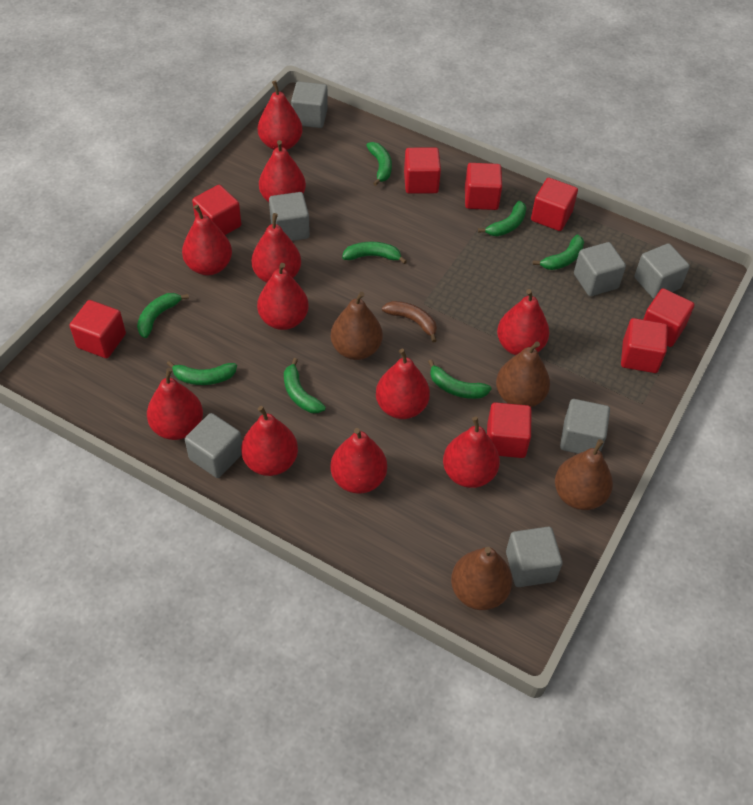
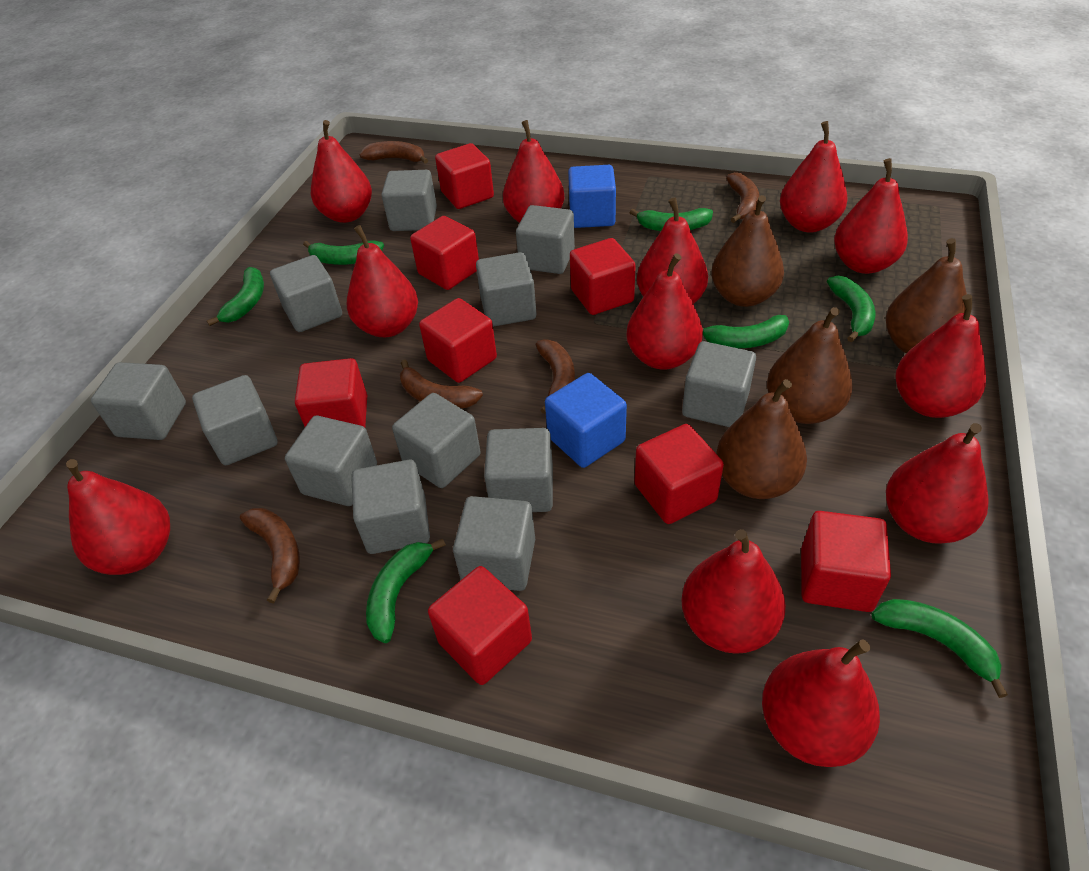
blue cube: none = 0 -> [545,373,627,468] [568,165,616,228] = 2
brown banana: [382,301,437,342] = 1 -> [240,508,300,603] [360,141,428,164] [400,360,483,408] [536,339,575,414] [726,172,760,223] = 5
green banana: [137,293,189,338] [167,361,237,385] [284,358,326,413] [342,242,407,264] [366,142,392,186] [428,359,492,399] [478,201,526,236] [533,234,584,270] = 8 -> [207,267,264,326] [303,240,384,265] [366,538,446,643] [629,208,713,231] [702,315,789,348] [827,276,875,342] [871,599,1008,698] = 7
grey cube: [185,413,242,478] [269,192,310,241] [291,82,328,128] [506,526,563,587] [560,399,610,454] [574,242,626,296] [634,243,690,299] = 7 -> [91,362,186,440] [192,375,278,465] [270,255,342,332] [285,416,377,506] [351,460,430,554] [382,170,437,231] [392,393,481,488] [453,496,535,591] [476,252,536,327] [484,428,553,512] [516,205,575,274] [682,341,756,427] = 12
red pear: [147,368,203,440] [182,205,232,275] [241,406,298,476] [251,213,301,283] [257,263,309,330] [258,80,302,150] [259,140,306,202] [331,428,387,494] [376,349,430,419] [443,417,500,488] [497,289,549,355] = 11 -> [66,459,170,575] [311,120,372,223] [347,225,418,337] [503,120,564,223] [626,253,703,370] [637,198,708,304] [681,529,786,654] [762,639,880,767] [780,121,848,233] [834,158,908,274] [886,423,989,544] [896,294,986,418] = 12

